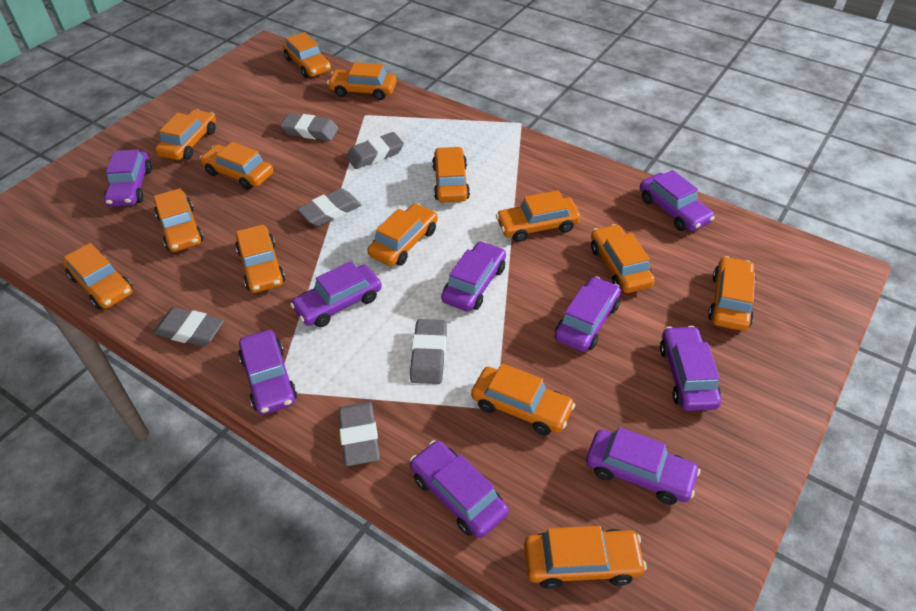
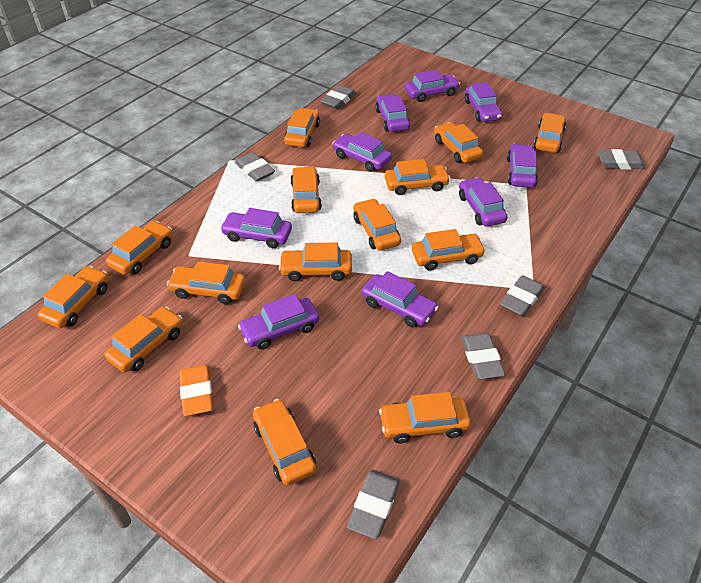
orange eraser: none = 0 -> [179,365,213,416] = 1

